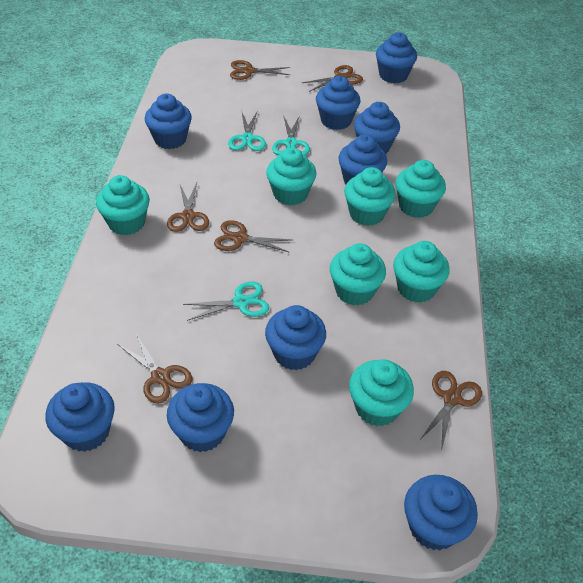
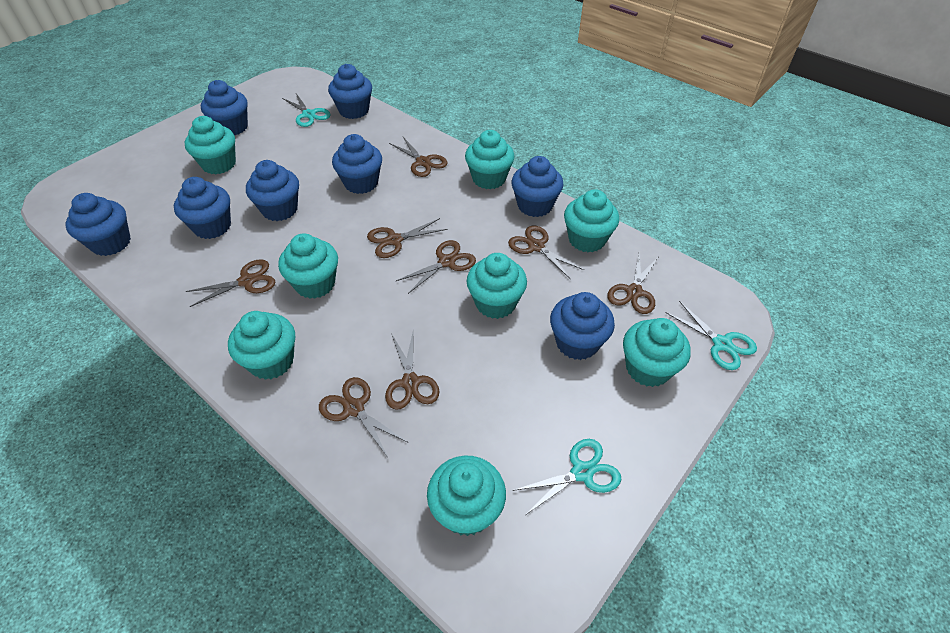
blue cupcake: [46,382,115,452] [145,93,192,149] [167,383,234,452] [265,305,326,370] [316,76,360,130] [338,135,387,184] [354,102,400,154] [376,32,417,83] [404,475,478,550] = 9 -> [65,193,131,256] [174,177,231,239] [201,80,248,135] [246,160,299,221] [328,64,372,119] [332,134,382,194] [512,156,563,217] [550,292,615,360] = 8
brown scissors: [117,334,193,404] [167,183,209,232] [214,220,292,253] [230,60,290,80] [302,65,363,92] [419,371,482,451] = 6 -> [186,259,275,307] [319,377,407,458] [367,218,447,258] [385,329,439,410] [389,137,447,177] [396,240,476,294] [508,225,584,280] [607,254,659,314] = 8
turquoise cupcake: [96,175,150,236] [266,148,316,206] [330,243,386,306] [344,167,396,226] [349,359,414,426] [393,241,450,303] [395,160,446,218] = 7 -> [184,116,236,175] [228,311,295,380] [278,233,338,299] [427,455,506,536] [465,130,514,189] [467,253,527,319] [564,189,619,253] [623,318,691,387] = 8

